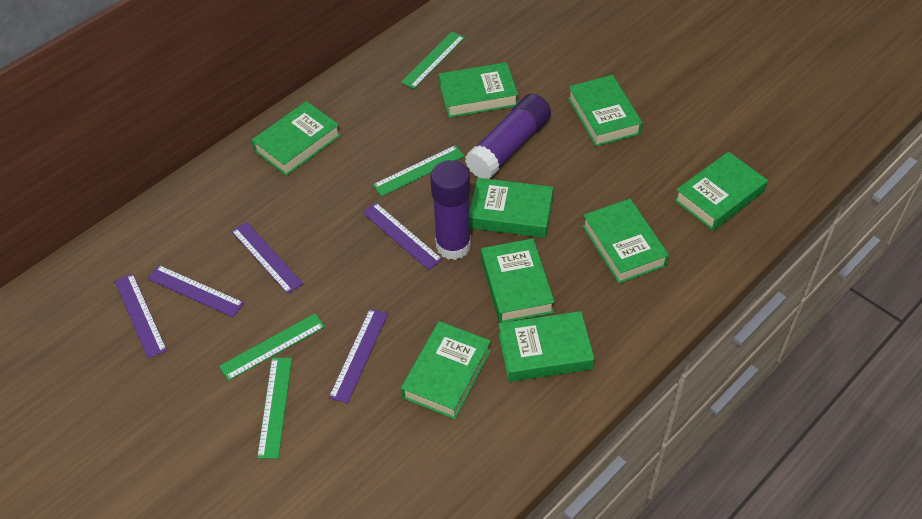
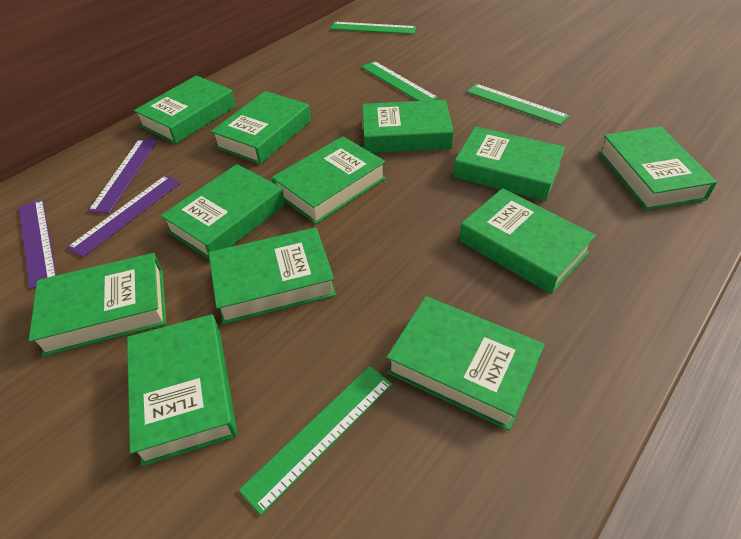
green book: [252,101,341,176] [401,321,491,419] [439,62,518,118] [469,178,553,238] [481,238,555,323] [498,311,595,382] [568,75,643,146] [582,199,669,284] [674,152,768,230] = 9 -> [29,253,166,356] [127,314,237,466] [134,75,236,144] [160,164,285,259] [209,227,336,324] [211,91,311,164] [272,136,386,224] [362,100,454,153] [387,296,545,431] [453,126,565,201] [459,188,596,294] [598,126,717,210] = 12
purple glue stick: [430,160,471,260] [465,94,551,179] = 2 -> none = 0
purple ruler: [115,273,167,359] [147,265,244,317] [231,222,303,294] [329,308,388,404] [362,203,443,270] = 5 -> [19,199,57,289] [67,175,181,257] [88,139,158,213] = 3

